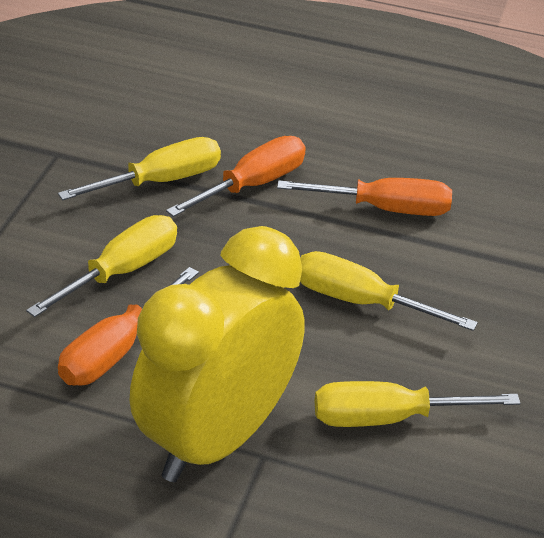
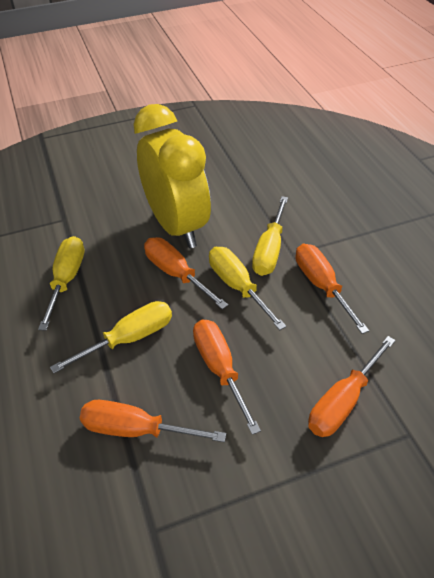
orange screwdriver: [58,267,199,386] [166,136,306,217] [277,178,452,216] = 3 -> [80,400,226,442] [144,237,228,309] [193,320,261,435] [296,244,369,334] [308,336,396,437] = 5

